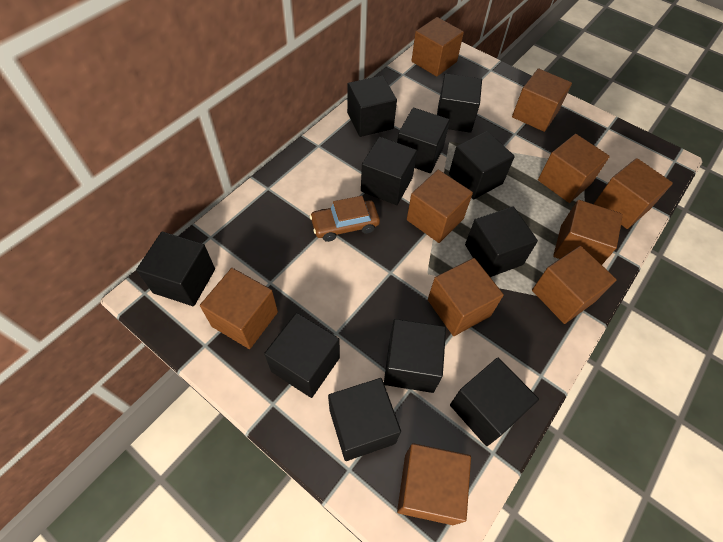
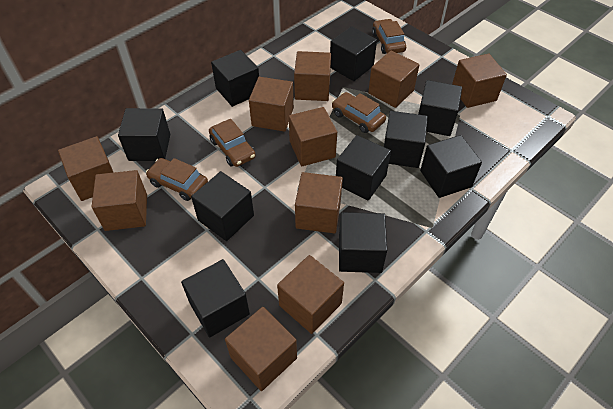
black cube: [136,232,215,306] [264,313,340,398] [328,378,401,461] [347,75,397,137] [361,137,417,205] [384,319,446,393] [397,108,450,173] [437,73,482,133] [449,131,515,200] [450,358,539,446] [465,206,538,277] = 11 -> [118,108,170,161] [181,259,250,338] [191,171,254,241] [211,50,259,107] [330,26,377,81] [336,135,391,200] [339,212,387,273] [384,111,428,168] [418,80,462,136] [420,135,482,198] = 10
brown car: [310,196,380,242] = 1 -> [146,158,208,201] [209,119,256,167] [332,92,386,133] [372,19,406,54] = 4

